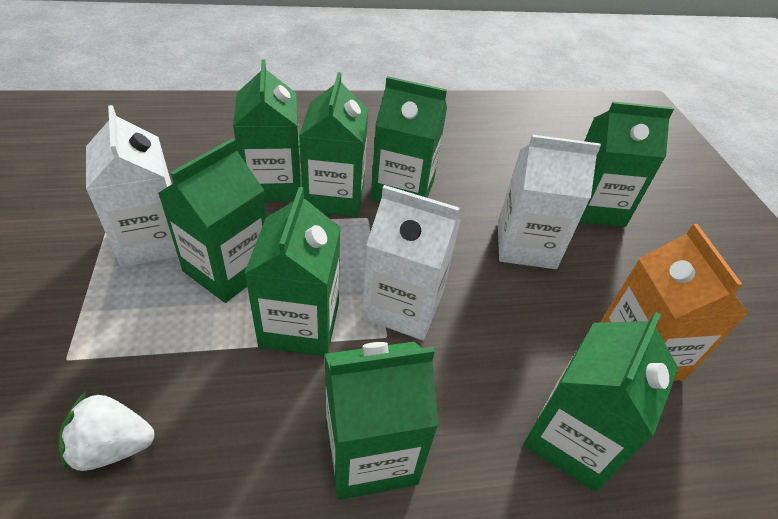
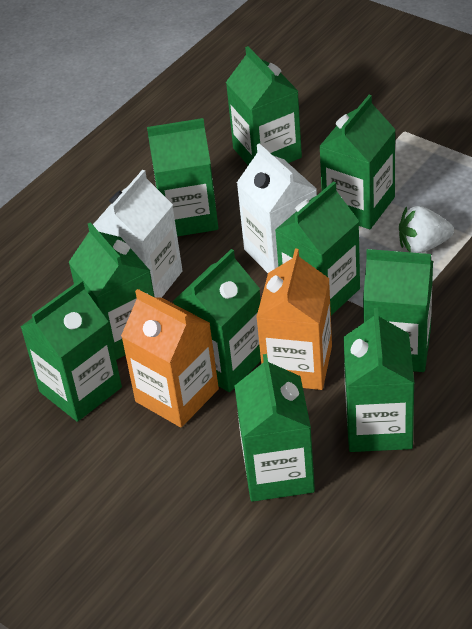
green carton: [158,138,267,303] [233,59,301,202] [244,187,341,356] [299,72,368,217] [325,342,439,500] [371,76,447,202] [523,312,678,492] [579,102,674,227] = 8 -> [21,280,122,422] [68,222,154,360] [147,118,218,237] [173,249,261,392] [226,46,302,165] [235,354,315,502] [275,181,360,315] [319,95,396,229] [343,308,414,452] [363,249,433,372] = 10
orange carton: [600,224,749,381] = 1 -> [121,289,219,427] [256,249,332,390] = 2
white carton: [86,105,178,268] [362,185,461,340] [498,135,601,269] = 3 -> [93,170,183,298] [237,143,317,273] = 2

